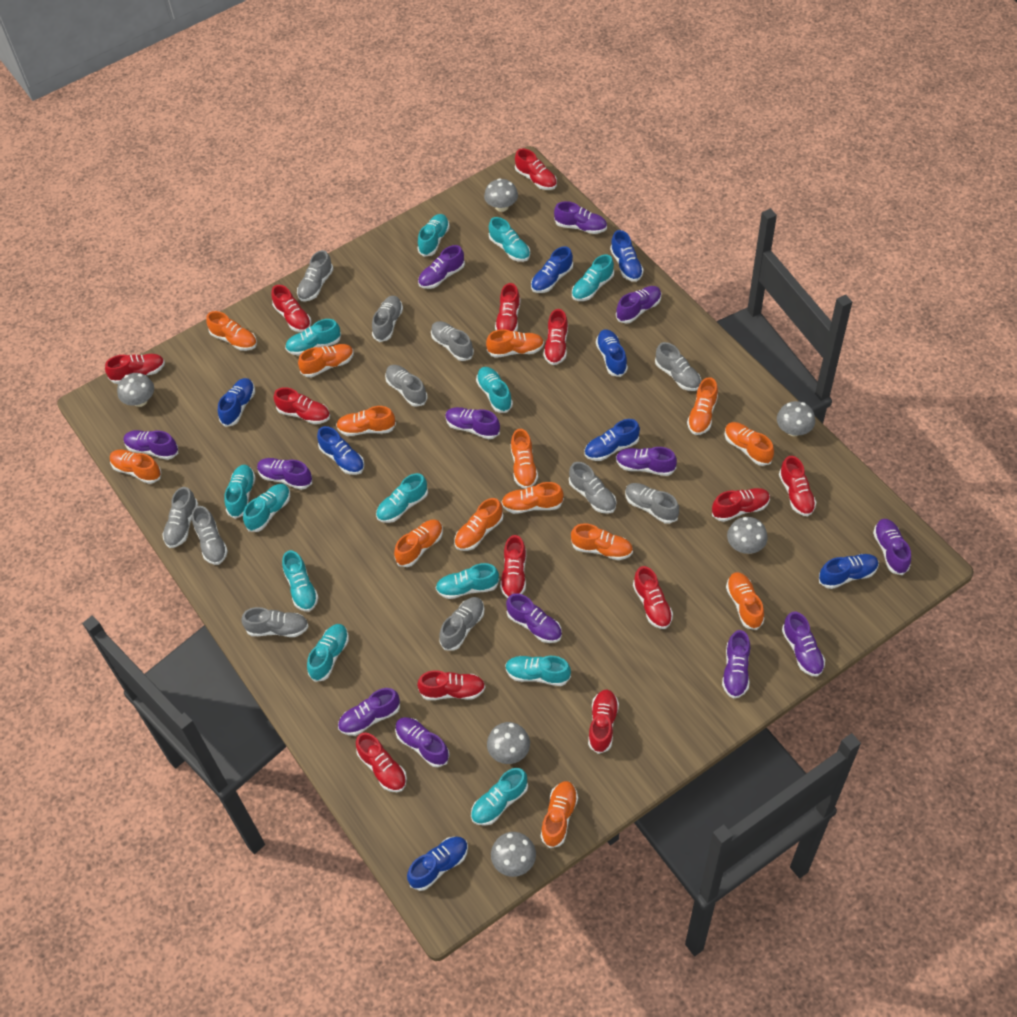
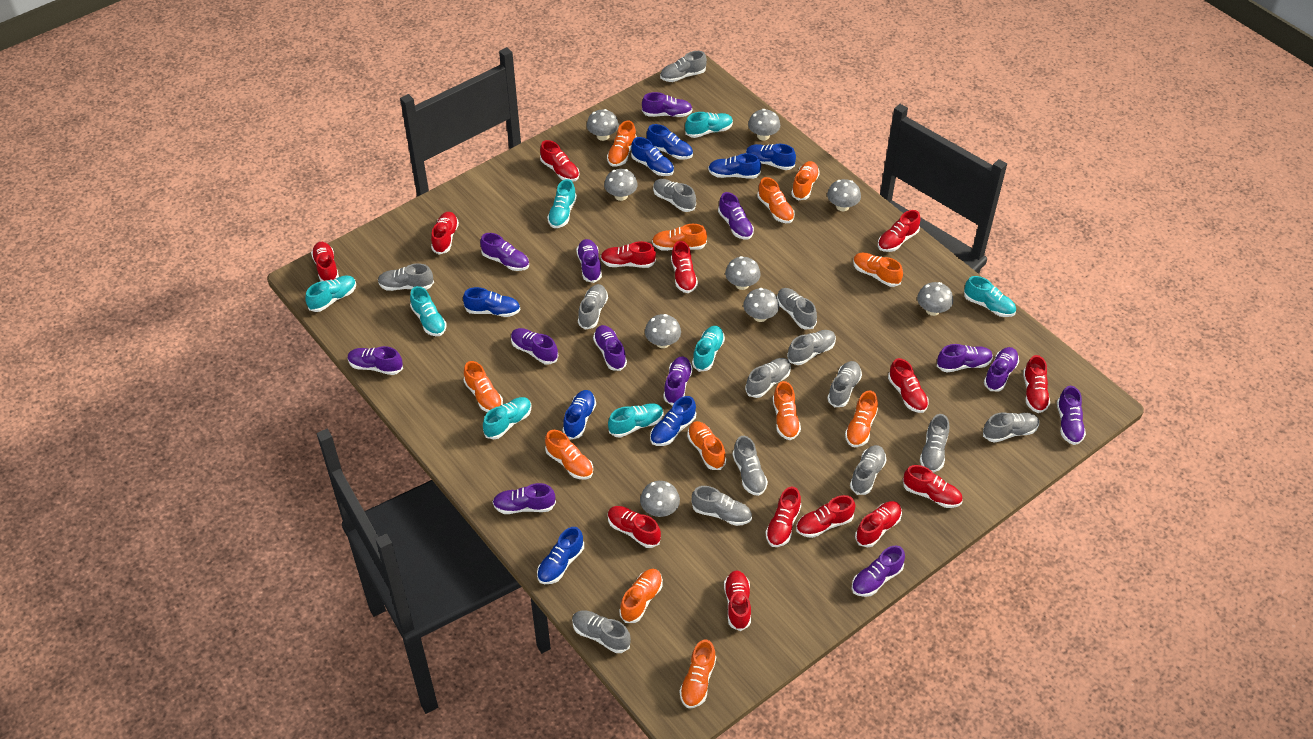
grey mushroom: [117,373,154,407] [484,178,518,212] [487,722,530,764] [491,832,536,877] [727,517,768,554] [777,401,815,437] = 6 -> [587,109,619,141] [604,169,638,201] [640,481,680,517] [645,314,681,348] [725,256,760,290] [743,288,779,322] [748,109,780,140] [827,179,861,211] [917,282,953,316] = 9
grey shoe: [162,487,198,548] [192,506,228,565] [241,607,309,637] [297,250,333,301] [372,296,403,342] [385,365,428,407] [431,321,474,361] [439,597,484,651] [569,462,616,514] [625,483,679,524] [655,342,701,391] = 11 -> [378,263,434,291] [572,611,631,653] [578,284,608,330] [653,179,696,212] [660,51,707,82] [692,486,752,526] [733,436,768,496] [745,358,791,398] [777,288,817,329] [787,330,836,365] [827,361,862,407] [850,445,886,495] [920,414,949,473] [983,412,1039,443] = 14
orange shoe: [110,449,162,484] [206,311,257,351] [298,344,354,377] [336,406,396,436] [394,519,443,567] [454,498,503,551] [486,329,544,358] [501,482,564,514] [511,429,538,489] [541,781,578,848] [571,523,633,560] [687,377,718,435] [725,422,774,466] [726,572,765,630] = 14 -> [464,361,503,412] [545,430,593,479] [607,121,637,167] [619,569,663,623] [652,224,707,251] [679,640,716,708] [687,421,726,470] [757,177,795,223] [773,381,801,440] [791,161,820,200] [845,391,878,447] [853,253,903,287] = 12
red shoe: [105,354,165,384] [272,285,311,332] [274,387,330,424] [356,732,407,792] [417,670,486,700] [495,283,521,331] [500,535,526,598] [515,148,557,190] [543,309,568,365] [588,690,619,754] [633,566,673,629] [712,488,770,522] [779,456,816,516] = 13 -> [311,242,339,282] [431,212,459,255] [540,140,579,182] [601,241,656,268] [608,506,661,548] [671,241,698,293] [724,570,751,631] [765,486,801,547] [796,495,855,538] [855,501,902,547] [878,210,921,252] [888,358,929,413] [903,465,962,508] [1023,355,1050,413] = 14
turquoise shoe: [224,465,256,519] [243,484,290,532] [282,550,319,612] [285,319,341,356] [307,624,349,682] [376,473,428,523] [417,214,450,257] [436,563,499,599] [471,768,528,826] [476,367,513,413] [489,217,530,262] [505,656,571,686] [572,254,614,301] = 13 -> [305,275,356,312] [410,286,447,336] [483,397,531,439] [547,179,577,228] [608,403,663,438] [685,112,733,138] [692,326,725,372] [964,276,1016,317] = 8

